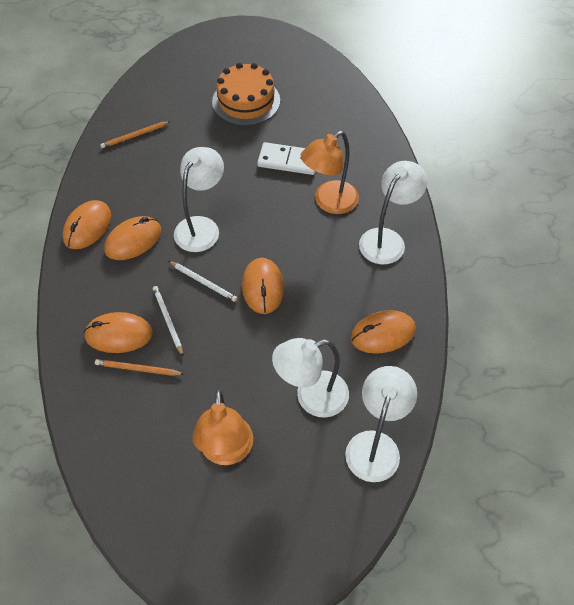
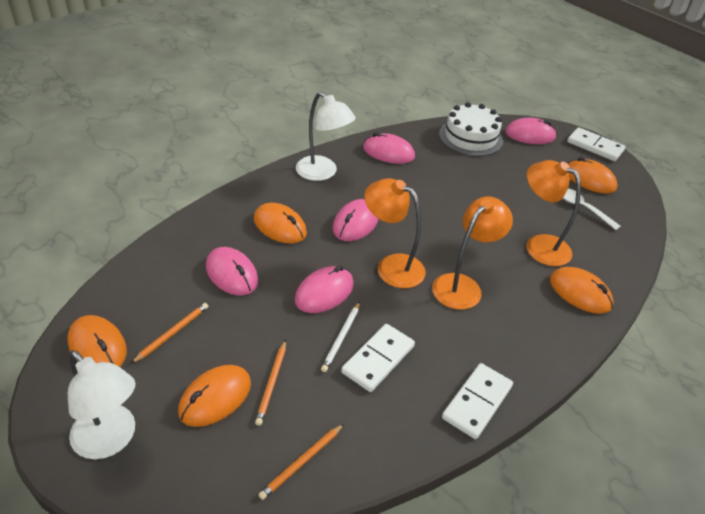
orange cake: [212,63,280,126] = 1 -> none = 0
orange lamp: [192,390,253,465] [301,131,359,214] = 2 -> [364,178,426,288] [432,197,513,310] [526,160,581,266] = 3
orange pencil: [95,359,184,376] [100,121,170,148] = 2 -> [131,303,208,364] [255,340,286,426] [258,424,344,500] = 3
pink mouse: none = 0 -> [206,247,258,296] [295,265,354,313] [332,199,378,241] [363,132,415,164] [505,118,557,144] = 5
white cake: none = 0 -> [439,102,503,156] = 1
white domino: [257,142,315,175] = 1 -> [341,324,415,392] [442,363,513,439] [567,127,625,161] = 3
white lamp: [174,147,224,252] [272,338,349,418] [345,366,417,482] [359,161,427,264] = 4 -> [68,350,136,459] [296,92,356,181] = 2
white pencil: [153,286,183,356] [169,261,237,302] = 2 -> [321,302,360,372] = 1
white spoon: none = 0 -> [563,189,621,230] = 1

